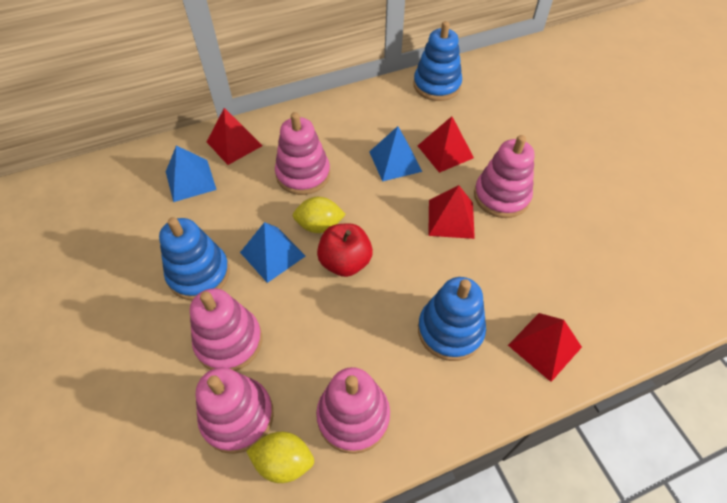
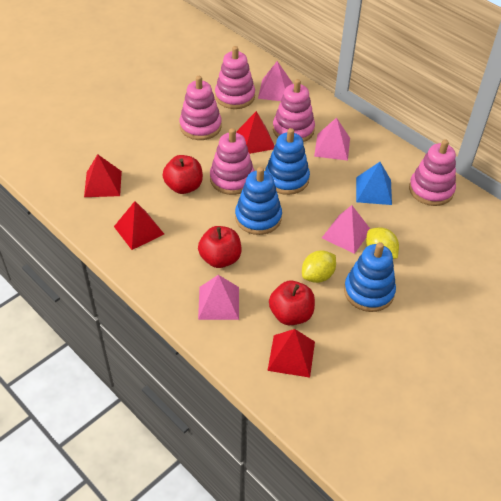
blue pyramid: [166,145,217,202] [240,222,305,283] [369,126,422,182] = 3 -> [356,162,392,205] = 1
pink pyramid: none = 0 -> [198,275,239,320] [258,61,293,101] [314,117,350,161] [322,205,370,254] = 4
red apple: [317,223,373,277] = 1 -> [163,155,203,194] [198,226,241,268] [269,281,315,325] = 3

